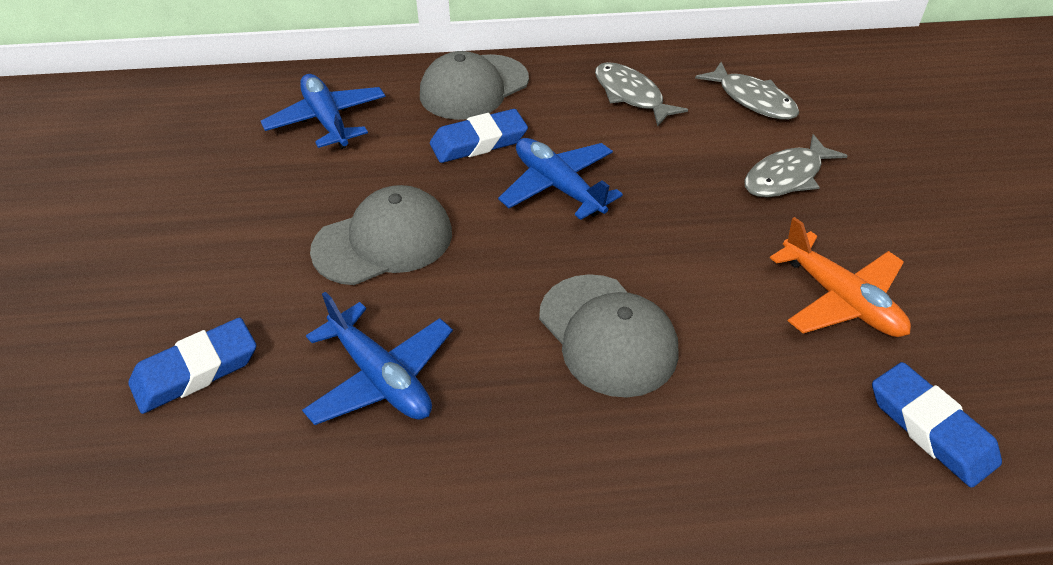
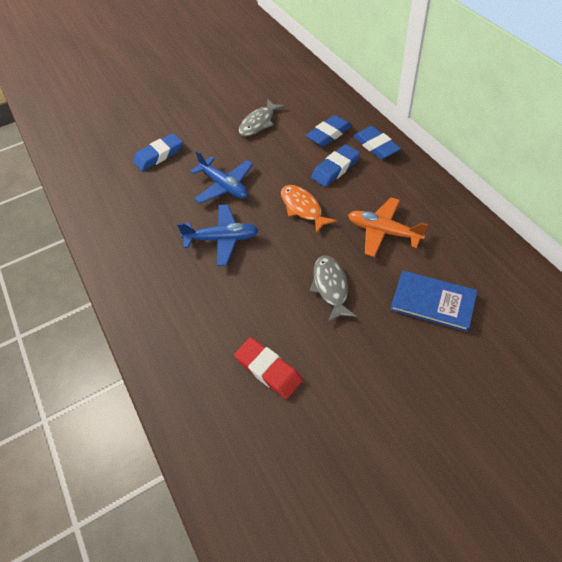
blue book: none = 0 -> [390,270,477,332] = 1
blue eraser: [128,318,256,414] [430,109,528,163] [872,362,1002,488] = 3 -> [133,133,183,171] [306,115,352,147] [311,144,360,187] [353,126,401,159] = 4
blue plane: [261,74,385,149] [302,292,453,425] [498,138,623,220] = 3 -> [177,204,259,266] [190,151,253,204] = 2
grey cap: [310,185,452,285] [420,51,529,120] [539,274,678,398] = 3 -> none = 0
grey fish: [595,62,688,127] [695,62,799,120] [744,134,847,197] = 3 -> [238,99,285,136] [309,256,357,322] = 2
orange fish: none = 0 -> [281,185,337,234] = 1
red eraser: none = 0 -> [234,337,303,399] = 1

